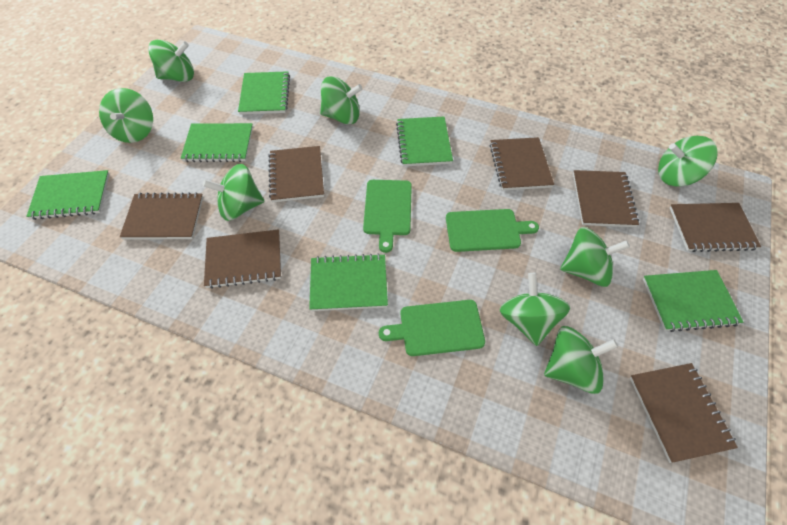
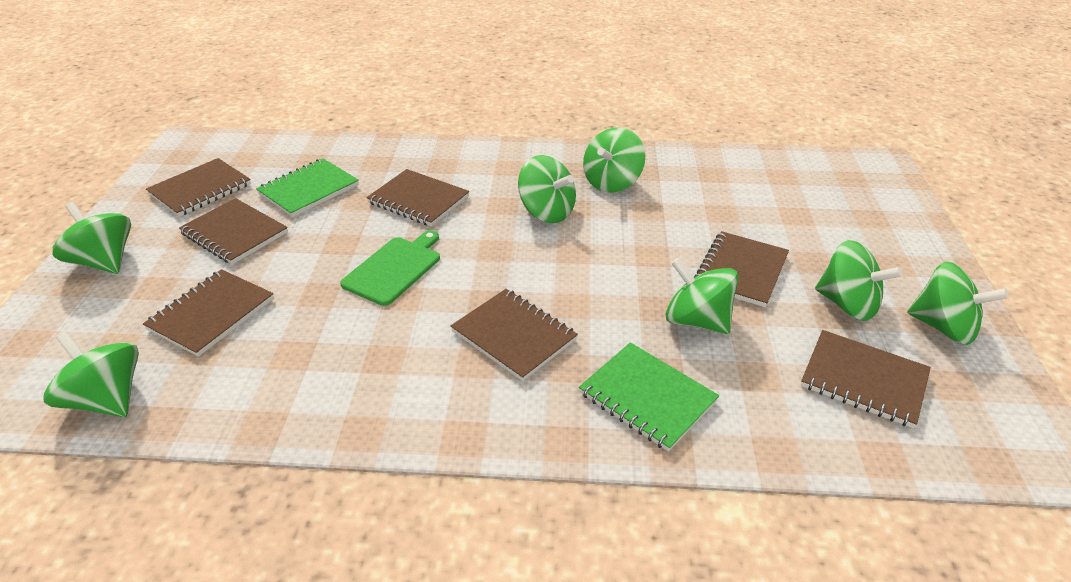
green cutting board: [363,180,412,253] [379,300,485,356] [446,209,539,252] = 3 -> [340,230,440,306] = 1
green notebook: [26,170,110,220] [181,123,253,162] [238,71,290,115] [309,253,388,311] [396,116,453,167] [643,270,744,332] = 6 -> [256,158,359,217] [579,342,719,452] = 2
green spinning top: [99,88,153,143] [148,40,194,82] [203,164,265,221] [320,76,363,125] [500,273,570,346] [544,326,618,394] [560,227,630,287] [658,136,717,187] = 8 -> [43,332,139,417] [53,202,131,274] [518,155,576,223] [583,127,645,193] [666,258,738,334] [815,240,903,321] [907,262,1009,345] = 7

